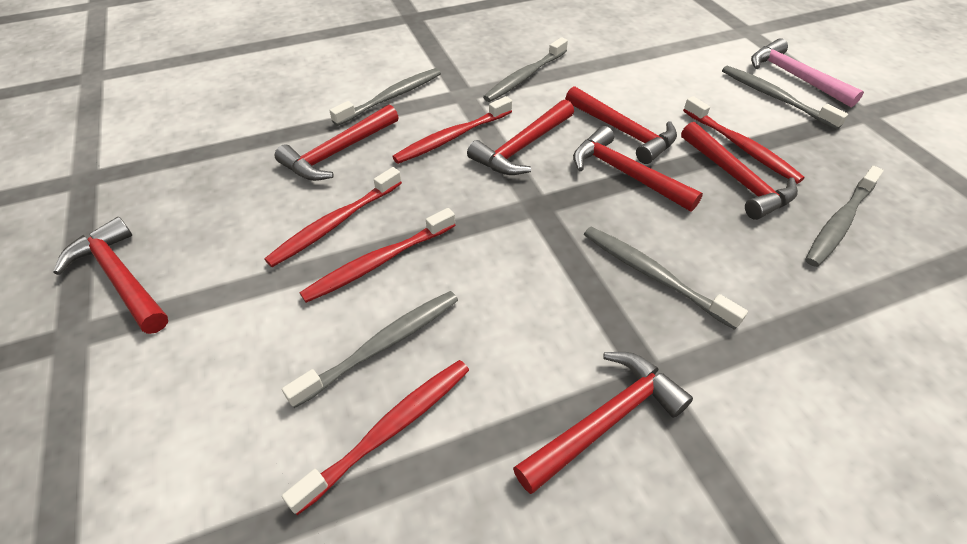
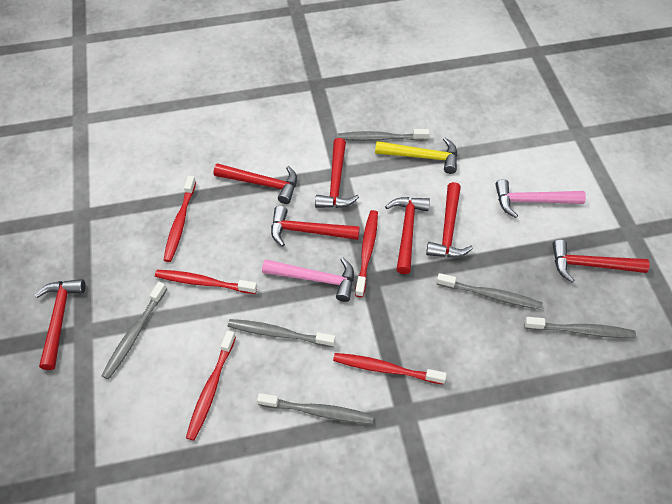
pink hammer: [751,38,864,107] = 1 -> [262,258,354,302] [495,179,586,218] = 2
yellow hammer: none = 0 -> [375,138,458,174] = 1

